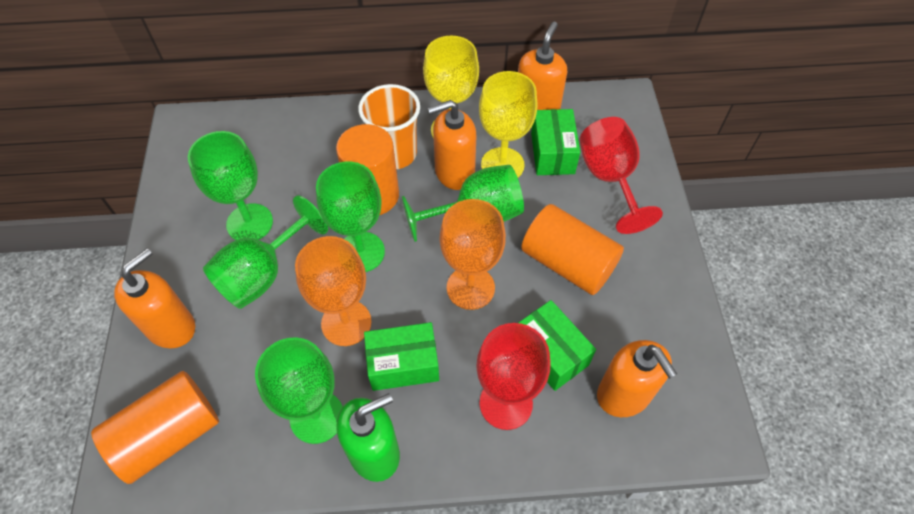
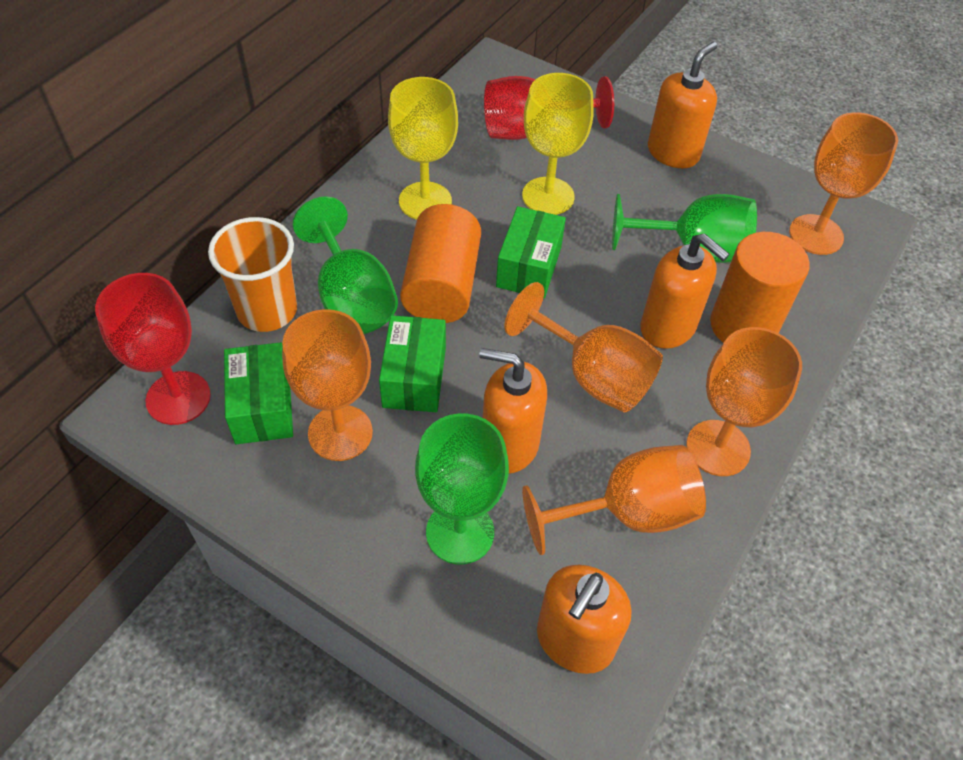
green goblet: [188,131,273,240] [203,196,328,309] [255,337,343,444] [316,162,385,272] [402,165,524,242] = 5 -> [293,196,398,334] [415,413,509,565] [612,194,757,263] = 3
green soap dispenser: [336,393,400,482] = 1 -> none = 0
orange cylinder: [91,371,219,484] [336,124,399,215] [521,204,624,295] = 3 -> [400,204,481,323] [710,232,810,343] = 2
orange goblet: [295,236,372,346] [440,199,506,310] = 2 -> [282,309,373,461] [504,282,663,413] [522,445,706,555] [686,327,802,476] [789,112,898,255] = 5

